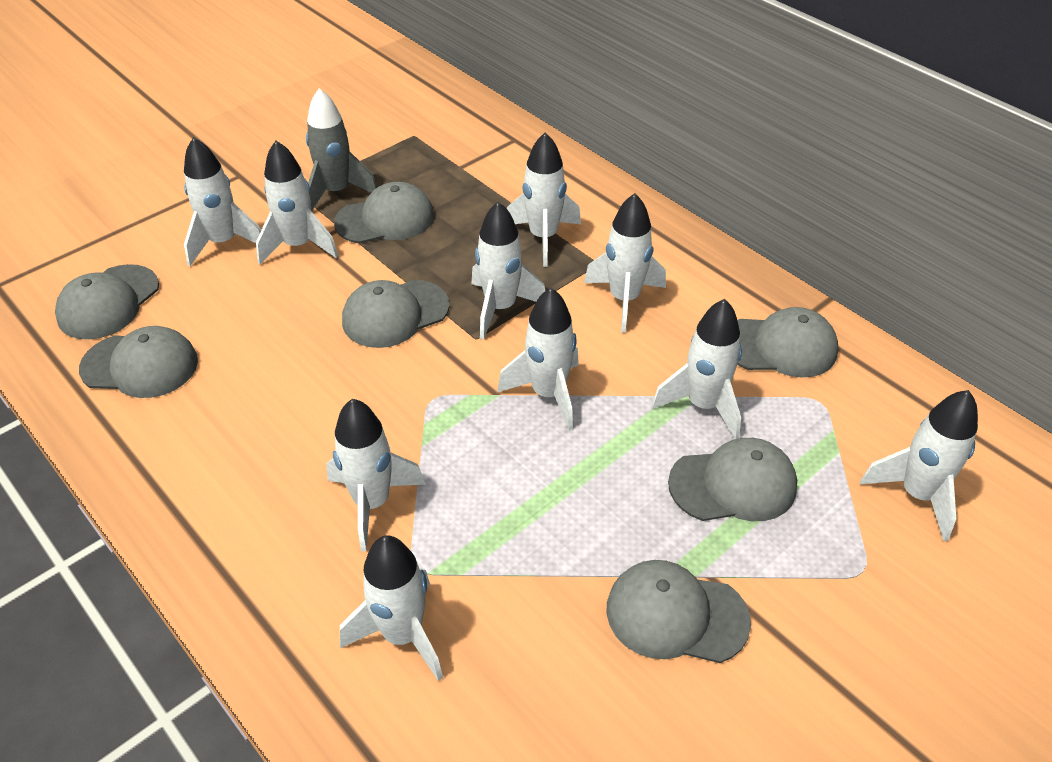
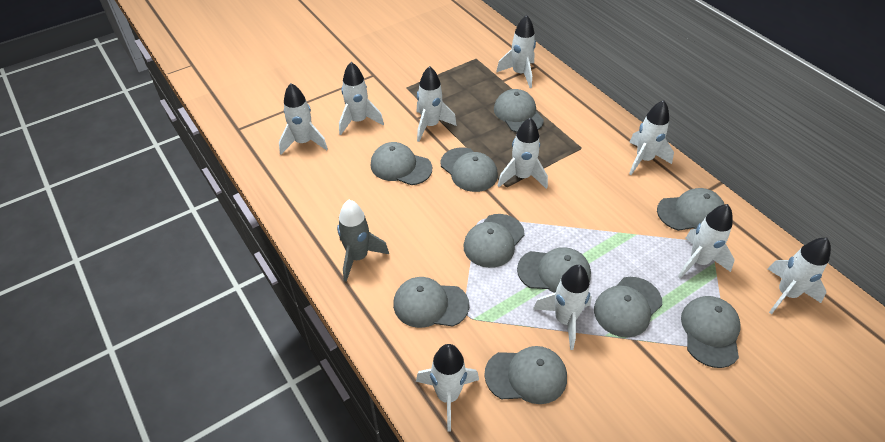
grey cap: [55,264,159,339] [79,326,198,398] [334,182,434,244] [342,280,449,348] [606,560,751,663] [668,438,797,521] [737,307,838,377] = 7 -> [371,142,432,185] [393,277,469,328] [440,148,498,192] [463,214,525,268] [484,346,567,404] [494,89,544,133] [517,247,591,293] [594,277,662,337] [657,188,725,231] [681,296,741,368] = 10

